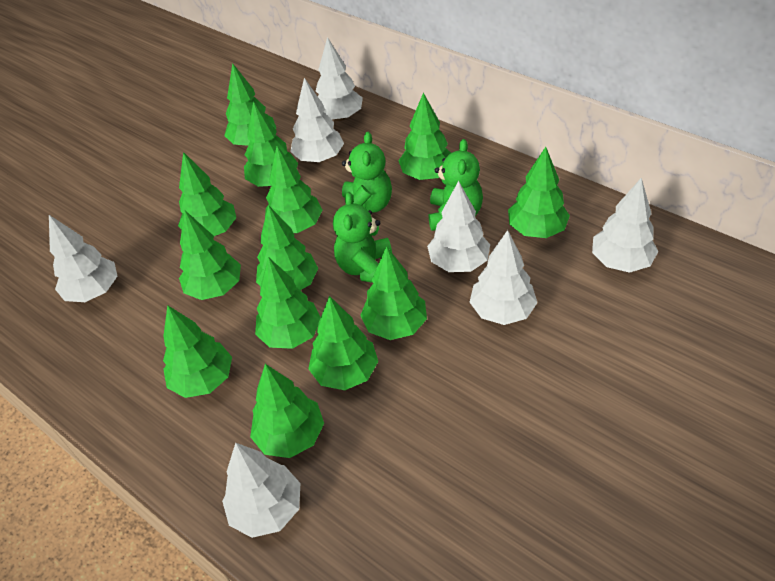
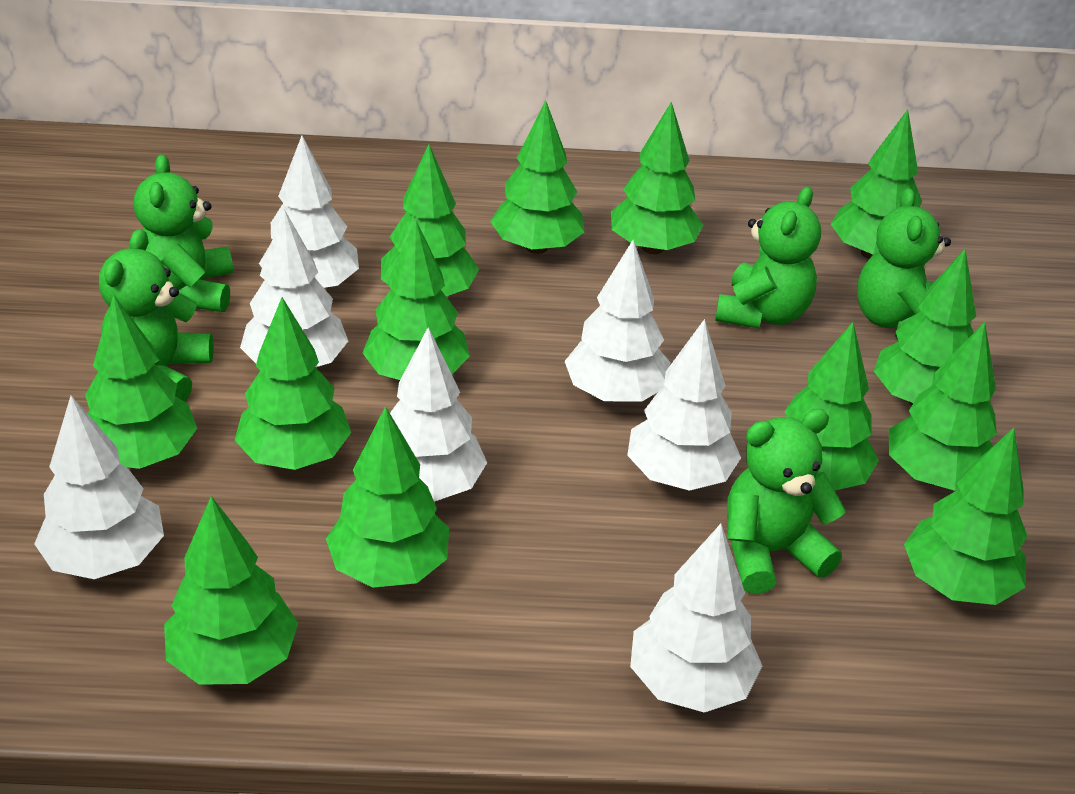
green teddy bear: [333,192,392,283] [340,132,392,213] [428,139,483,231] = 3 -> [99,229,214,402] [134,154,233,312] [715,186,821,328] [727,409,846,594] [857,188,951,337] = 5

